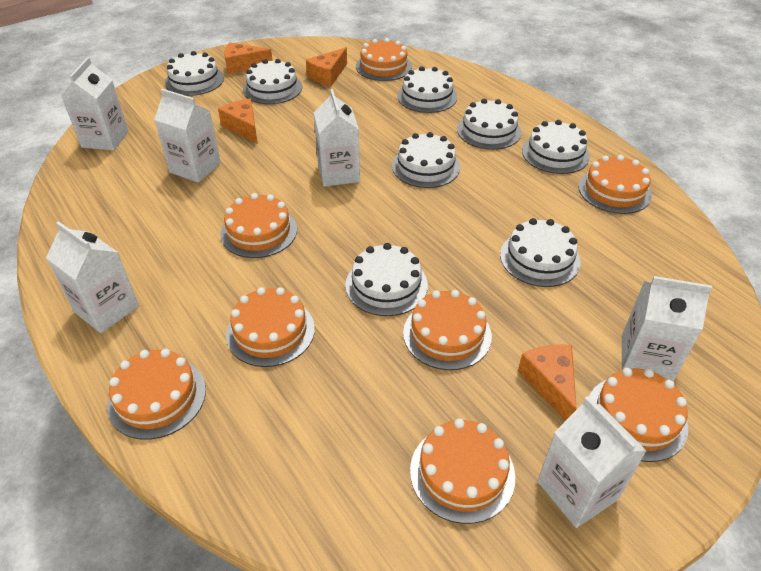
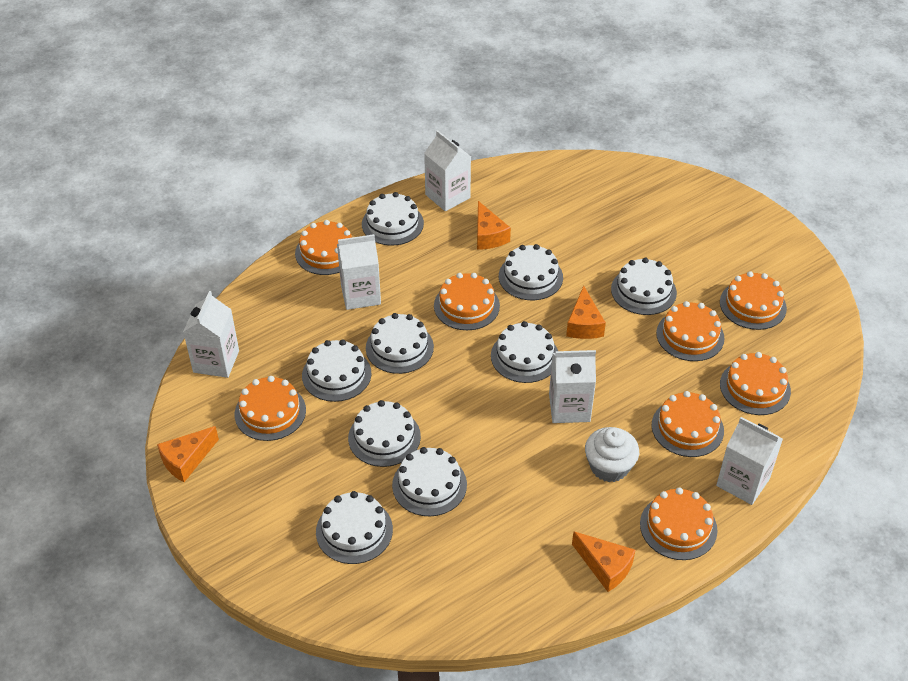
white cake: [165,51,224,96] [243,59,302,104] [345,243,428,316] [392,132,460,188] [397,66,457,113] [457,99,522,150] [500,218,581,287] [522,120,590,174] = 8 -> [302,339,371,402] [316,491,393,564] [348,400,421,467] [362,192,424,246] [366,313,434,374] [392,447,467,516] [491,321,558,383] [499,244,563,300] [611,258,677,315] = 9
white carton: [46,221,139,333] [61,58,129,151] [154,89,221,183] [314,89,360,187] [537,396,647,528] [622,276,712,381] = 6 -> [183,291,239,378] [337,234,381,310] [424,130,471,211] [549,350,596,423] [716,417,783,505] = 5
white cupcake: none = 0 -> [585,427,639,482] = 1

